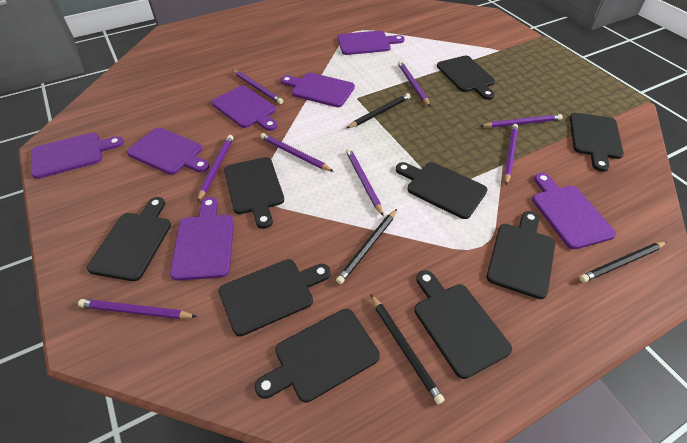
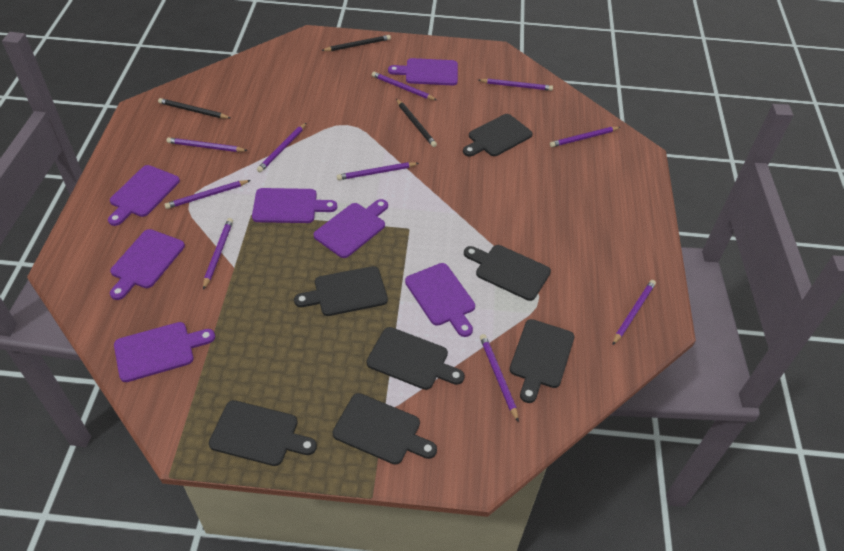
black cutting board: [87,197,171,281] [219,259,331,336] [224,157,284,229] [255,309,380,403] [396,162,487,219] [414,270,512,379] [437,56,495,100] [487,211,555,299] [570,113,624,172] = 9 -> [209,400,317,466] [294,266,388,316] [333,393,437,465] [366,327,465,390] [463,114,533,157] [464,245,551,301] [510,319,574,403] = 7
black pencil: [336,209,397,284] [347,93,411,128] [370,294,444,404] [579,242,667,283] = 4 -> [158,98,230,119] [321,35,391,51] [396,99,437,147] = 3
purple pencil: [78,299,197,319] [197,135,233,202] [232,70,283,104] [260,133,334,172] [346,148,384,216] [398,61,430,106] [481,114,563,128] [504,124,518,185] = 8 -> [164,180,251,209] [167,137,248,152] [203,218,233,290] [257,123,306,172] [337,162,419,180] [372,72,437,100] [479,78,553,91] [480,334,519,422] [550,127,620,147] [612,280,656,345] = 10

